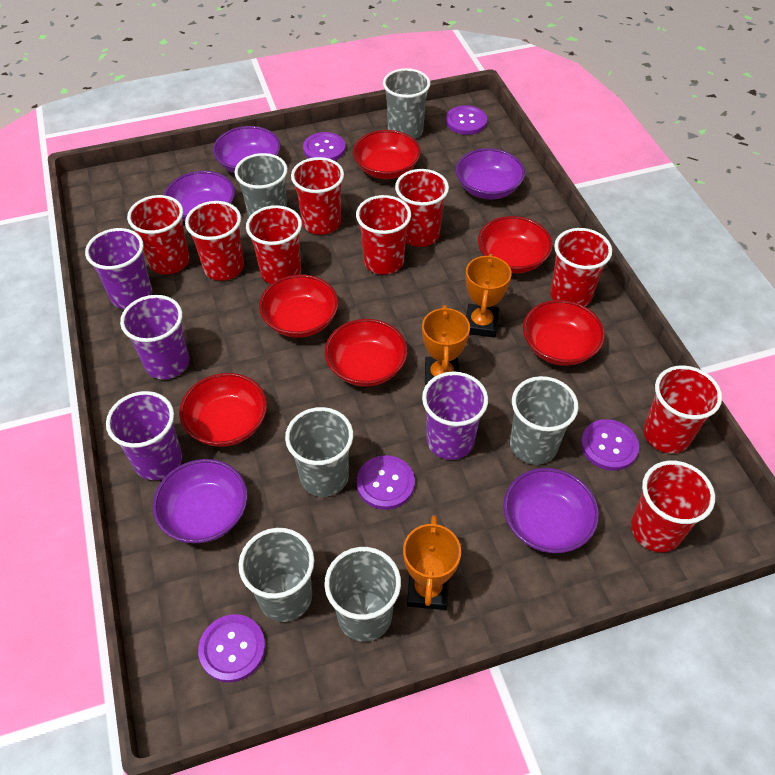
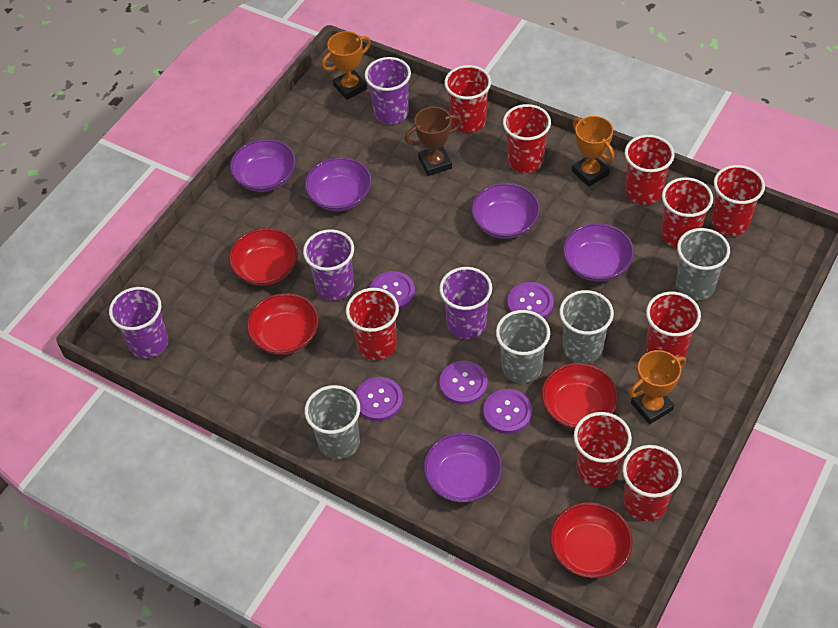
brown trophy: none = 0 -> [405,107,462,176] = 1
grey cup: [234,153,288,218] [238,528,314,622] [285,407,353,497] [324,547,401,642] [383,68,431,139] [510,376,578,465] = 6 -> [305,385,360,460] [496,310,550,383] [560,290,614,363] [676,228,730,300] = 4
red bowl: [179,373,267,447] [259,275,338,338] [325,319,407,387] [353,130,421,179] [478,216,553,273] [523,300,605,366] = 6 -> [229,228,298,286] [247,293,319,355] [541,363,618,429] [550,502,633,578] = 4

